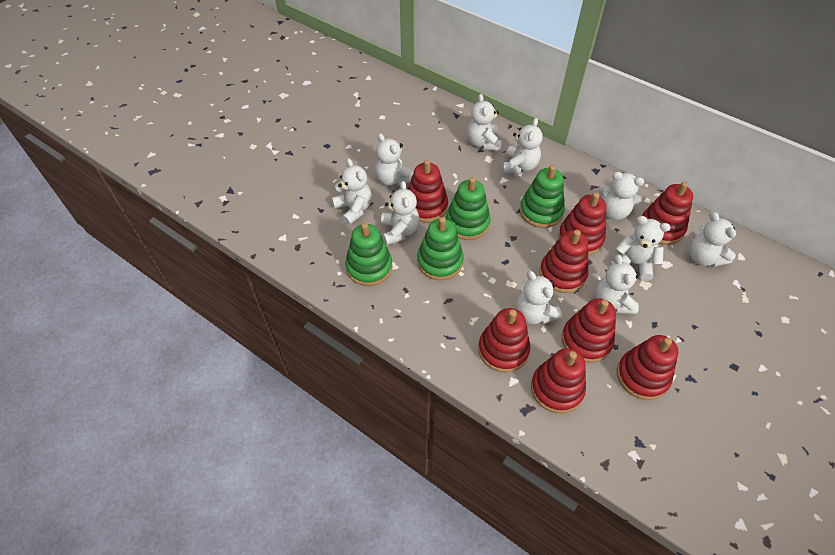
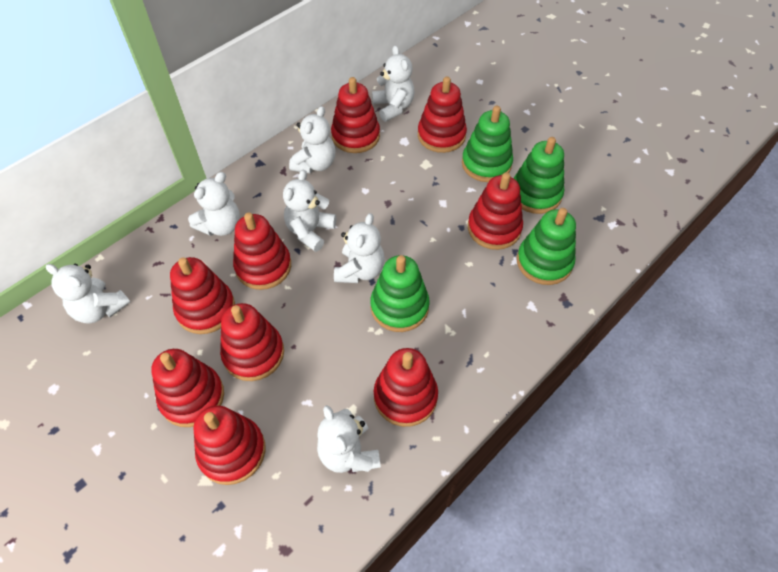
red stacking toy: [408,160,448,223] [478,308,530,373] [531,348,586,414] [539,230,588,293] [558,192,606,255] [562,298,616,363] [617,335,678,400] [642,182,693,245] = 8 -> [151,349,224,427] [170,257,235,334] [194,405,265,485] [220,303,284,381] [233,212,291,290] [331,77,380,153] [374,348,438,427] [418,76,467,153] [468,172,523,250] = 9
white teddy bear: [332,158,372,225] [375,133,414,186] [381,181,419,245] [467,94,502,151] [502,118,543,174] [516,271,562,324] [595,255,640,314] [599,172,644,220] [614,216,671,281] [689,212,736,267] = 10 -> [46,264,130,324] [188,172,240,236] [283,170,336,252] [289,106,336,174] [317,405,381,473] [334,213,385,283] [372,45,415,122] = 7

